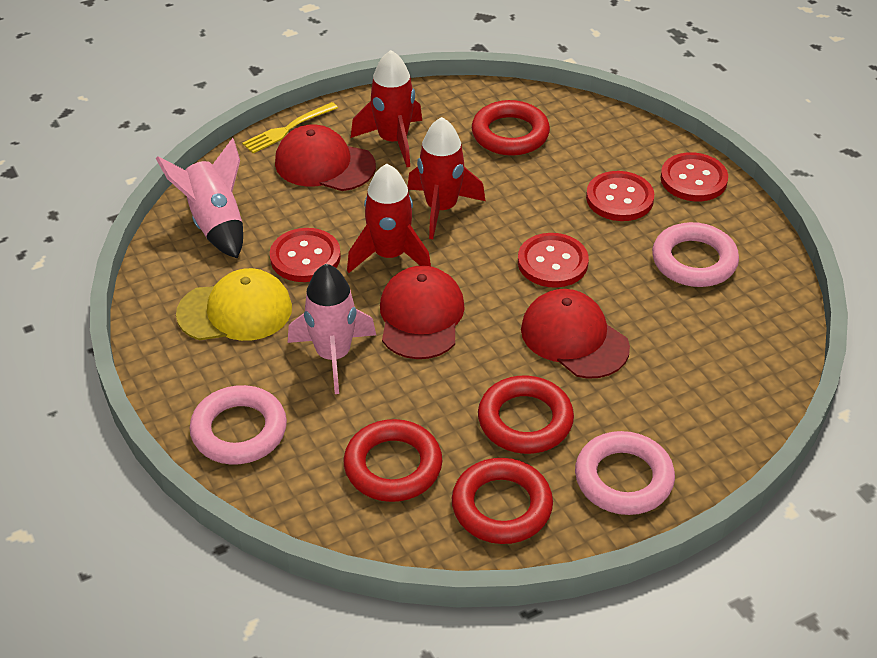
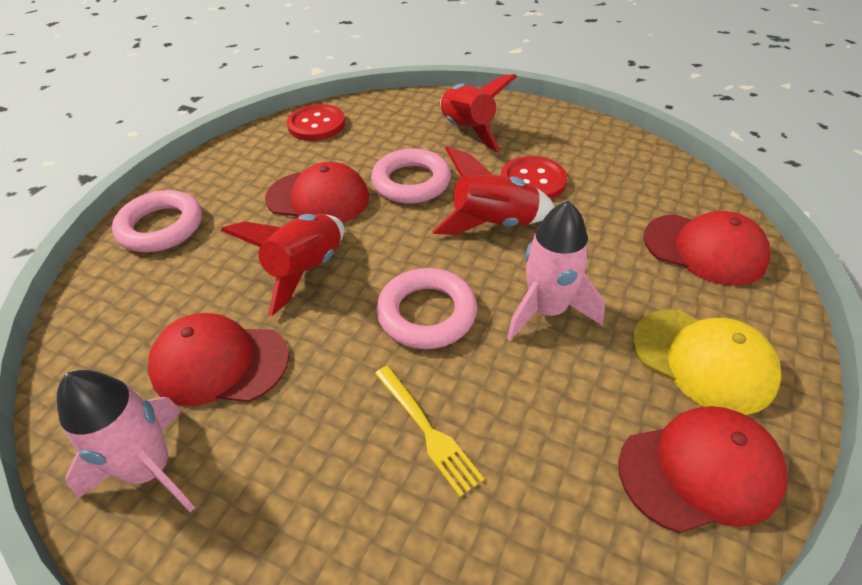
red button: [270,228,341,282] [518,233,589,288] [586,171,654,221] [660,152,728,201] = 4 -> [287,104,345,141] [501,156,567,200] = 2
red cap: [275,125,376,191] [380,266,465,359] [521,289,630,379] = 3 -> [148,313,289,406] [265,162,369,223] [618,406,787,533] [644,211,770,286] = 4
red ring: [344,419,442,502] [452,458,553,544] [472,100,550,156] [478,376,574,454] = 4 -> none = 0

